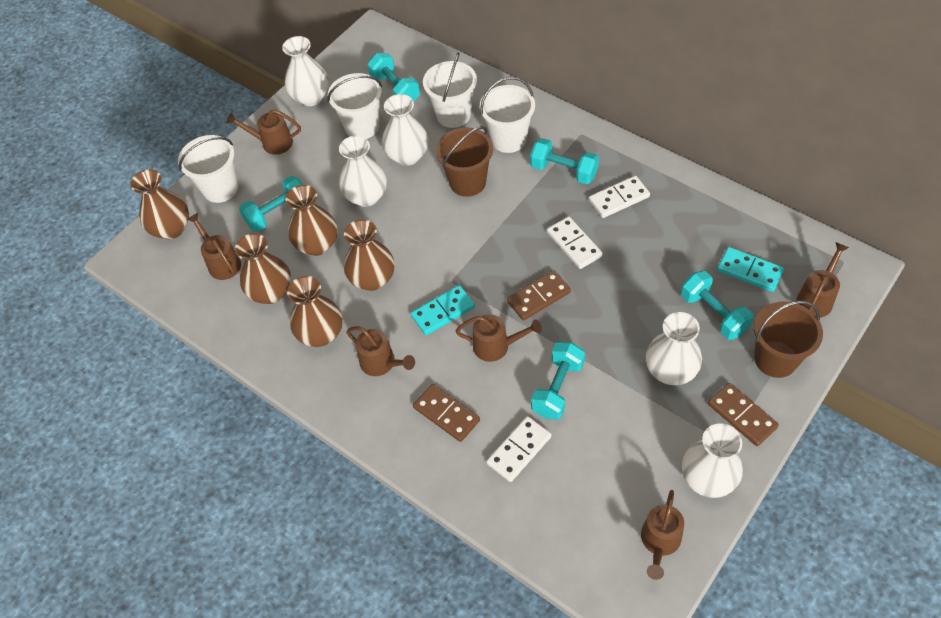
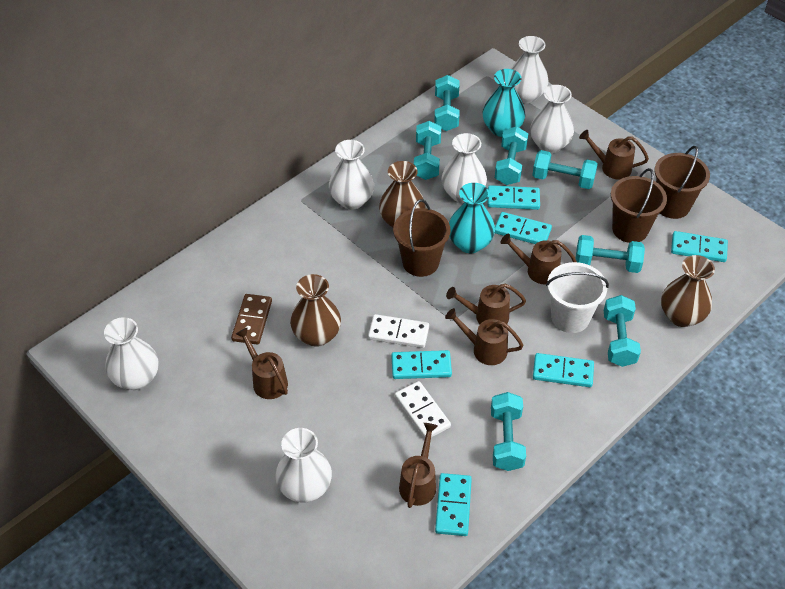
brown bucket: [436,126,493,197] [754,301,823,378] = 2 -> [393,199,450,277] [611,168,667,243] [654,145,710,219] = 3
brown domino: [413,384,480,442] [507,270,571,321] [708,383,779,446] = 3 -> [231,294,272,345] = 1
brown vase: [130,169,189,239] [235,233,291,304] [285,185,338,256] [287,276,343,347] [344,220,395,291] = 5 -> [290,274,341,347] [379,161,425,228] [661,255,715,327] = 3
turquoise domino: [411,285,475,335] [717,247,784,292] = 2 -> [391,350,452,379] [435,473,472,536] [487,185,540,210] [495,212,552,244] [533,353,594,387] [671,231,728,262] = 6
turquoise dumbbell: [239,176,303,232] [367,53,420,102] [530,138,599,184] [531,342,585,420] [681,271,754,340] = 5 -> [414,121,441,180] [434,75,459,131] [491,392,526,471] [495,126,528,185] [532,150,598,189] [576,235,645,273] [604,295,641,367] = 7
turquoise vase: none = 0 -> [449,183,495,253] [482,69,526,137] = 2
white bucket: [178,135,238,203] [327,73,382,139] [423,52,477,128] [479,77,535,153] = 4 -> [546,262,609,333] = 1
white domino: [486,416,551,482] [547,216,603,269] [589,176,650,218] = 3 -> [368,314,429,348] [395,381,451,439] = 2
white vase: [282,36,329,106] [339,136,387,207] [382,94,428,166] [646,312,702,385] [682,423,743,498] = 5 -> [104,317,158,390] [275,428,332,502] [329,140,374,210] [442,133,487,203] [511,36,549,103] [530,85,574,153] = 6

